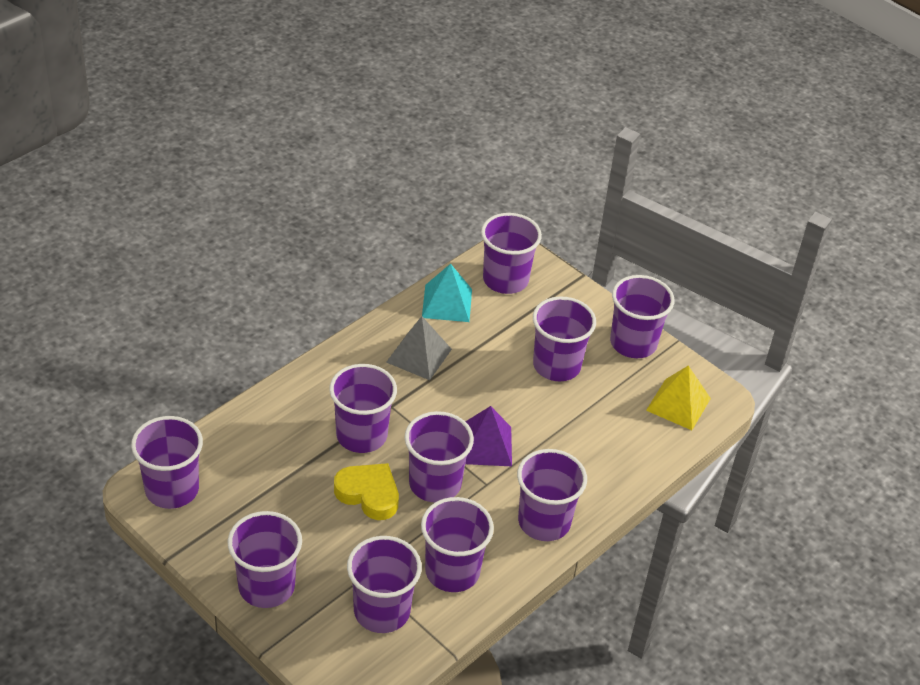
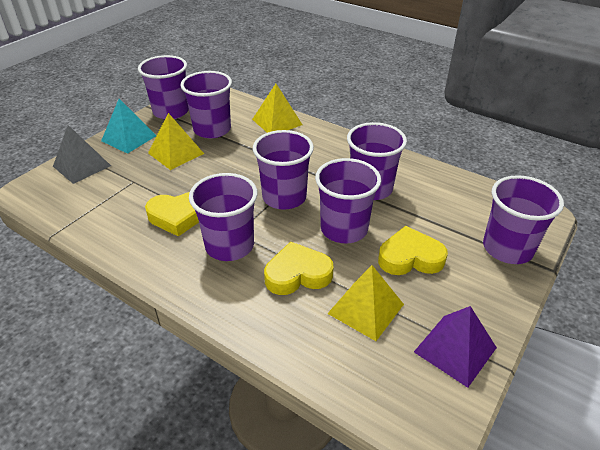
purple cup: [131,416,203,509] [228,511,302,608] [329,364,397,453] [347,536,422,633] [404,411,474,502] [421,497,494,592] [481,213,542,294] [517,449,587,541] [533,296,596,381] [610,275,675,358] = 10 -> [138,55,189,119] [181,71,232,138] [189,173,258,261] [253,130,314,209] [315,158,381,243] [347,122,407,200] [483,175,564,264] = 7
yellow heart: [334,463,399,520] = 1 -> [145,192,199,236] [264,241,334,295] [378,226,448,275] = 3
yellow pyramid: [646,365,711,430] = 1 -> [148,113,204,170] [252,84,303,133] [327,265,404,341] = 3

